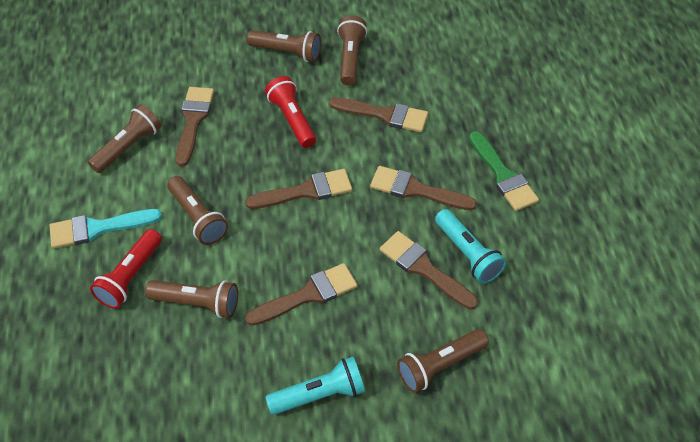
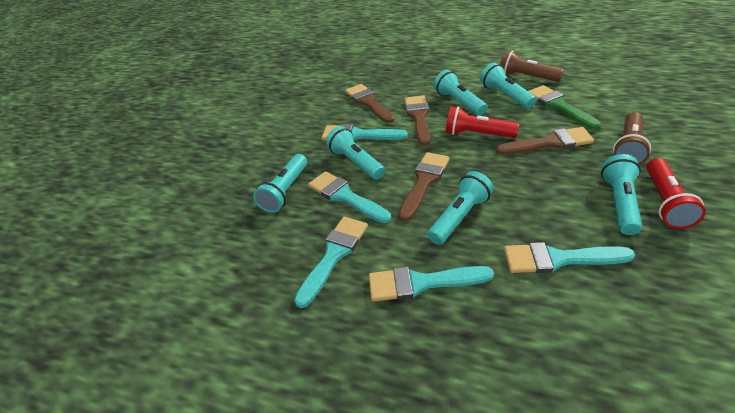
brown brush: [176,87,214,166] [245,169,352,209] [245,263,357,326] [329,97,428,132] [370,166,477,210] [380,231,478,310] = 6 -> [345,84,394,123] [399,152,449,221] [404,95,430,146] [496,127,594,155] = 4
brown flashlight: [88,104,161,173] [145,280,238,318] [167,176,228,245] [247,30,321,62] [337,15,367,86] [397,329,489,393] = 6 -> [500,50,564,82] [613,112,651,165] = 2
turquoise brush: [49,209,162,248] = 1 -> [294,217,368,308] [308,171,391,223] [321,124,408,141] [369,266,494,302] [504,242,635,273] = 5
turquoise flashlight: [265,357,365,415] [435,209,506,284] = 2 -> [253,154,307,213] [326,126,385,180] [427,171,493,245] [434,70,487,116] [480,63,536,109] [601,154,642,235] = 6

